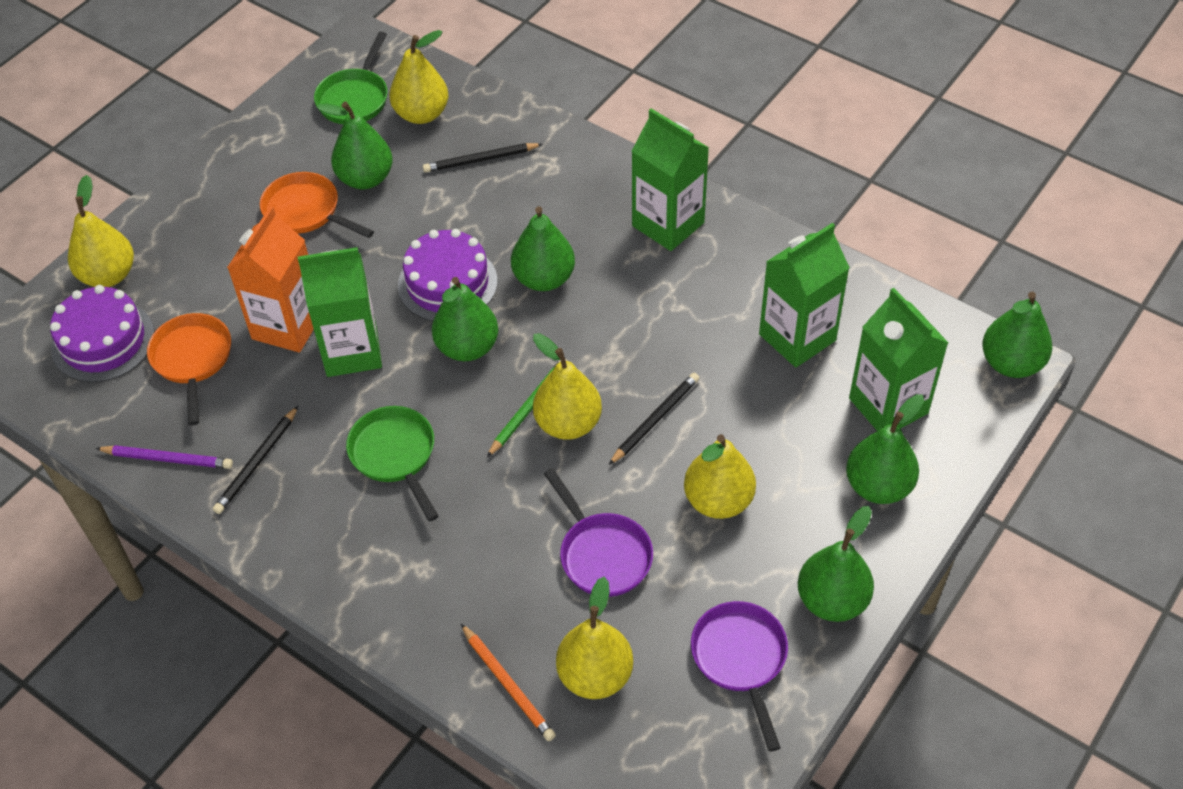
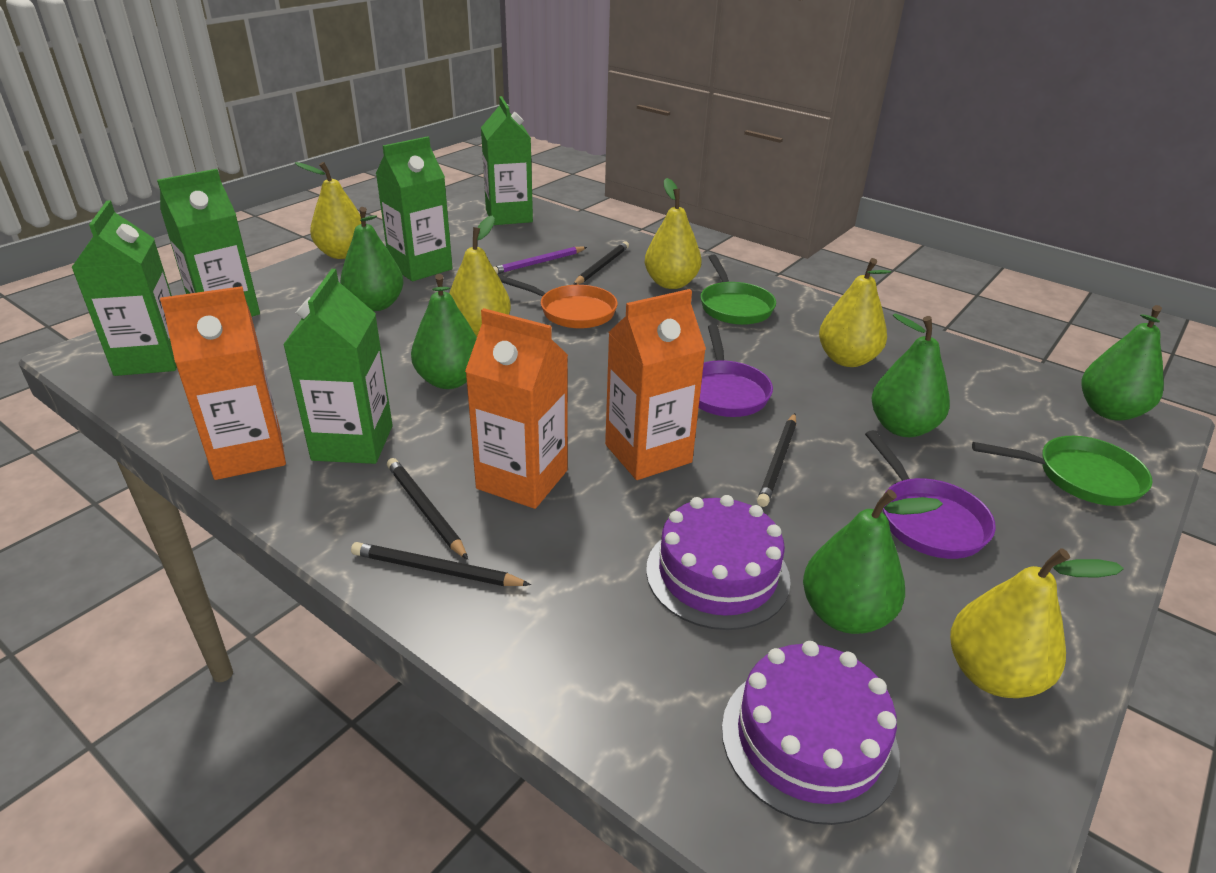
black pencil: [213,406,298,514] [423,143,542,172] [609,373,699,465] = 3 -> [351,542,531,586] [387,458,468,560] [573,241,629,285] [757,413,796,507] = 4
green carton: [298,247,382,377] [632,108,709,251] [759,223,850,367] [849,288,948,431] = 4 -> [71,200,177,376] [157,169,260,317] [283,269,393,464] [376,136,452,281] [481,96,533,225] = 5
green pear: [316,102,393,189] [432,277,498,361] [511,206,575,291] [798,506,874,622] [846,394,924,504] [982,292,1052,378] = 6 -> [340,207,404,311] [411,274,477,389] [803,489,943,634] [871,313,950,437] [1082,305,1164,421] = 5
green pencil: [487,359,567,457] = 1 -> none = 0
orange carton: [227,206,314,352] = 1 -> [160,286,286,480] [465,308,568,509] [605,289,706,480] = 3
orange pan: [147,313,231,425] [260,172,374,238] = 2 -> [499,275,618,329] = 1
orange pencil: [461,624,556,741] = 1 -> none = 0

